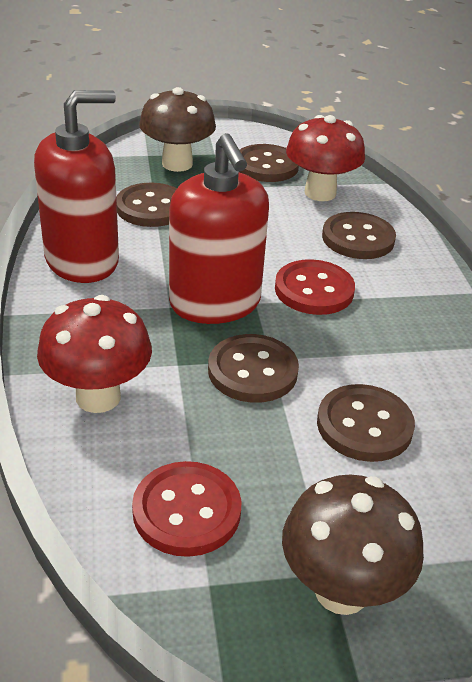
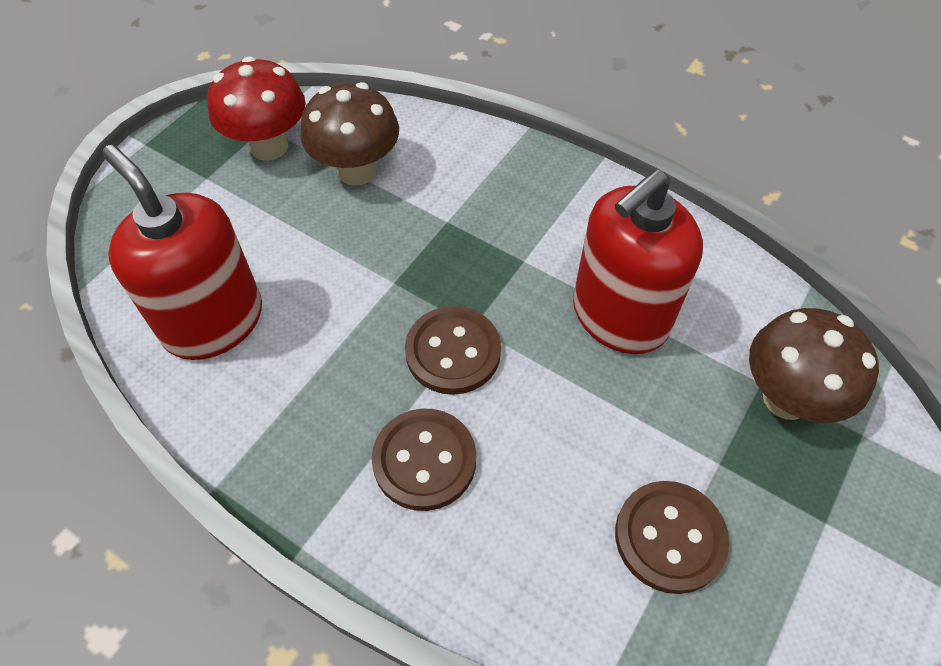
brown button: [116,183,177,227] [208,334,299,403] [239,144,299,182] [317,384,415,462] [322,212,396,259] = 5 -> [372,409,476,511] [405,306,501,395] [615,481,729,594] = 3
red button: [132,461,241,557] [275,259,355,315] = 2 -> none = 0
red mushroom: [37,295,152,413] [286,115,365,201] = 2 -> [207,56,306,161] = 1

